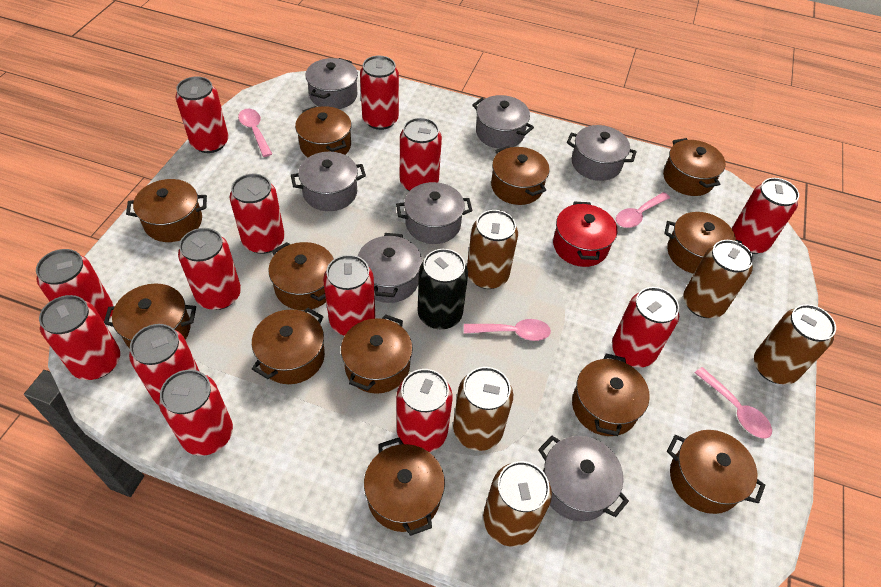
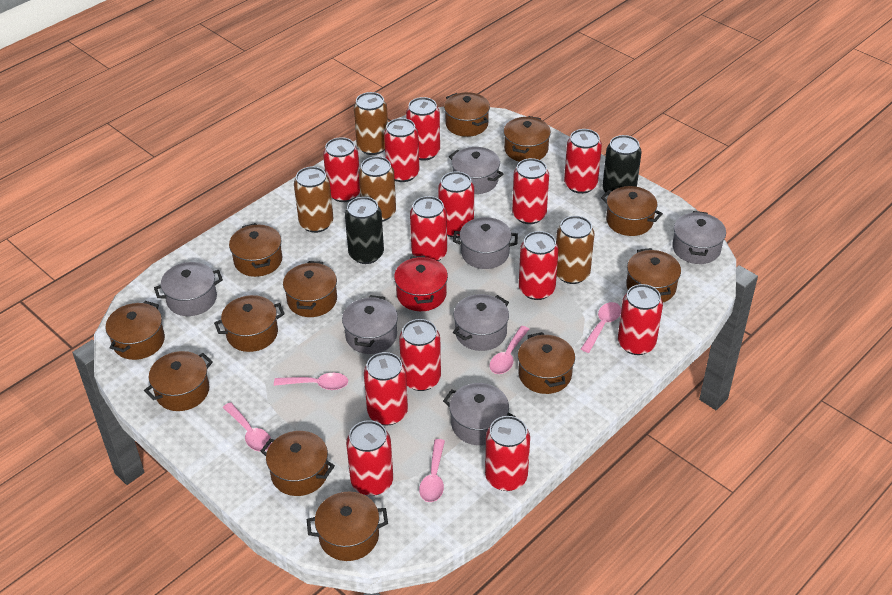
black can: [417,249,468,329] = 1 -> [345,197,384,264] [603,135,642,195] = 2
brown can: [453,367,513,451] [467,210,518,289] [483,461,552,547] [683,240,754,318] [754,304,836,385] = 5 -> [294,167,333,233] [354,92,388,155] [359,156,396,222] [556,216,595,284] = 4
pink spoon: [238,109,272,157] [464,319,551,341] [616,192,670,228] [695,367,772,439] = 4 -> [223,402,271,451] [274,373,348,390] [419,439,445,502] [489,326,529,374] [581,302,621,353] = 5

